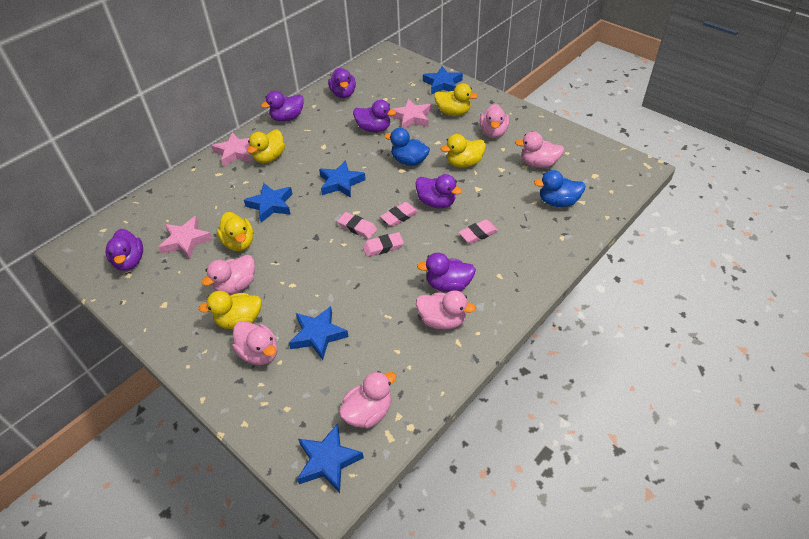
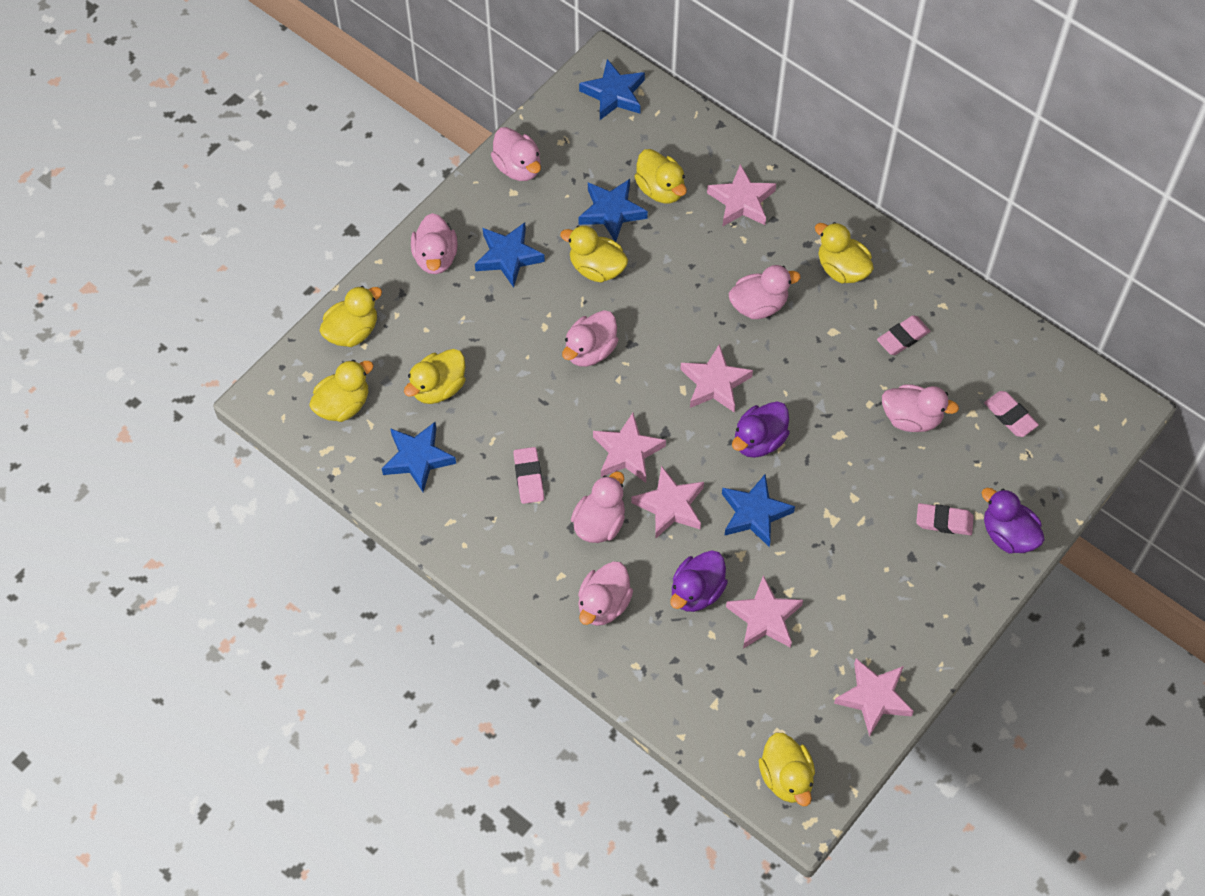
blue duck: [384,128,430,166] [534,170,585,207] = 2 -> none = 0
pink duck: [202,255,255,295] [232,321,277,365] [339,371,397,428] [416,290,476,329] [480,104,509,138] [515,132,564,168] = 6 -> [411,213,458,274] [491,127,541,181] [562,310,619,367] [571,471,625,543] [578,562,633,626] [729,265,800,319] [882,384,959,432] = 7
pink star: [158,216,213,259] [211,132,251,167] [390,99,431,129] = 3 -> [593,413,666,483] [631,466,704,539] [680,344,753,413] [707,164,776,226] [726,575,803,649] [834,658,914,737] = 6
purple duck: [106,229,143,271] [261,91,304,122] [328,68,356,98] [353,100,396,132] [415,174,462,208] [417,253,476,292] = 6 -> [670,550,728,612] [732,401,790,458] [982,488,1044,554] = 3
yellow duck: [198,291,262,329] [217,212,253,251] [247,129,285,163] [434,83,478,116] [441,134,486,168] = 5 -> [309,360,374,422] [319,286,382,347] [404,349,465,404] [560,225,628,282] [634,149,687,203] [759,733,815,806] [815,222,874,283] = 7

